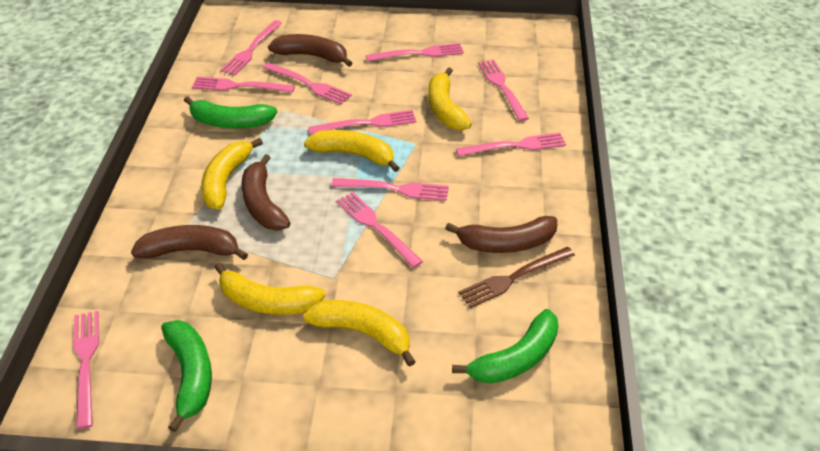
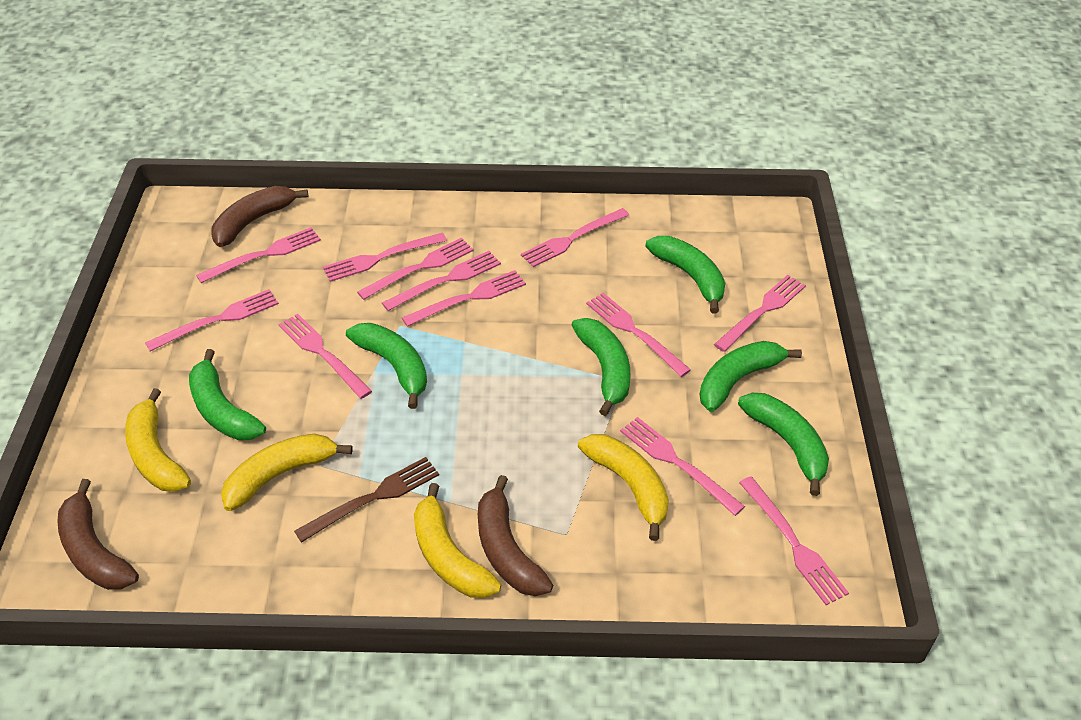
brown banana: [131,225,248,260] [241,154,290,230] [268,34,352,67] [445,216,557,253] = 4 -> [57,479,139,590] [211,186,308,247] [478,475,553,596] = 3
green banana: [161,320,212,432] [184,96,277,128] [452,309,559,384] = 3 -> [189,349,266,440] [346,323,427,409] [572,318,630,416] [645,236,725,314] [700,341,802,412] [738,393,829,496] = 6
pink fork: [73,311,99,429] [192,77,295,93] [220,20,282,76] [263,63,352,105] [308,110,417,135] [331,178,449,201] [336,192,423,268] [366,43,464,62] [456,132,566,156] [478,59,529,121] = 10 -> [145,289,279,351] [196,227,321,283] [278,314,372,399] [323,233,447,282] [357,238,474,300] [382,251,501,311] [402,270,526,327] [521,208,629,267] [586,293,691,377] [620,417,745,516] [714,275,806,352] [739,477,849,605] = 12
yellow banana: [201,138,263,210] [214,262,326,315] [303,300,416,367] [304,130,400,172] [428,67,472,130] = 5 -> [125,388,191,492] [221,434,353,511] [414,483,501,598] [578,434,669,541] = 4

